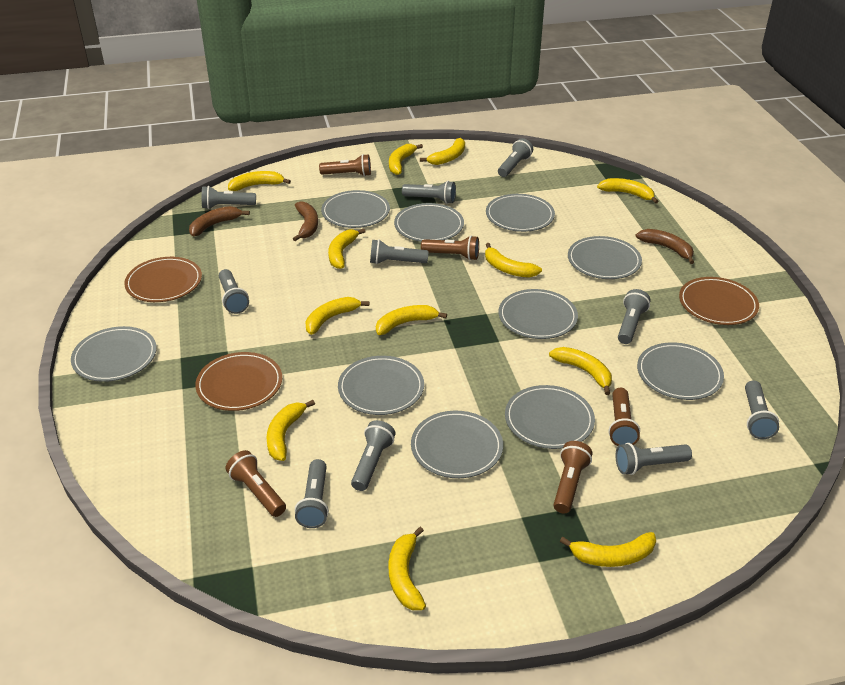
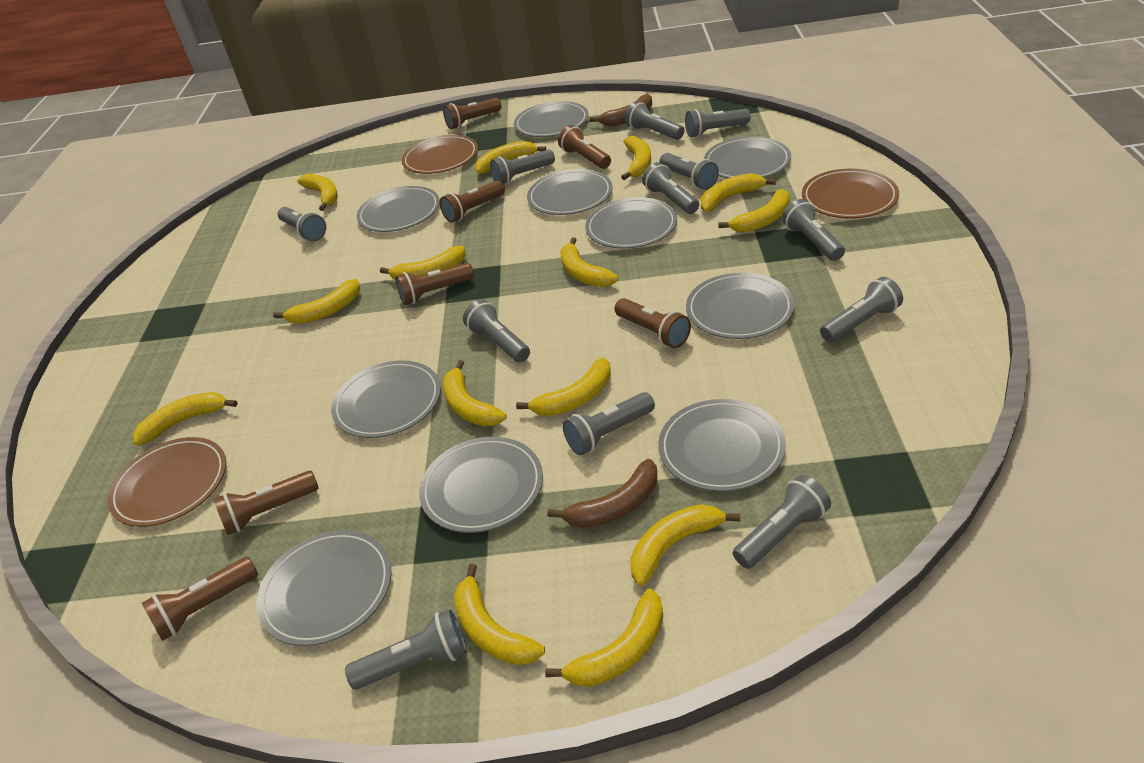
brown banana: [189,206,250,236] [293,201,318,241] [636,229,694,264] = 3 -> [548,459,657,528] [589,94,652,126] = 2
brown flashlight: [226,450,286,517] [319,154,371,176] [421,235,479,260] [554,441,592,513] [608,388,640,446] = 5 -> [142,557,258,641] [213,471,318,535] [395,263,474,305] [440,181,505,223] [443,98,501,129] [558,125,611,169] [615,298,691,348] = 7
grey flashlight: [202,186,256,209] [219,269,249,314] [295,459,329,528] [351,420,396,491] [370,239,429,264] [402,181,456,204] [498,138,533,177] [615,443,692,475] [618,289,650,344] [745,380,779,439] = 10 -> [278,207,326,242] [345,609,467,690] [463,299,530,362] [490,149,555,185] [563,392,655,455] [625,102,685,140] [642,162,699,214] [660,153,719,190] [685,109,751,137] [733,475,831,569] [782,199,845,261] [820,277,903,342] = 12
yellow banana: [228,171,291,191] [266,400,315,461] [305,297,369,335] [328,228,366,269] [376,305,447,335] [389,144,423,175] [389,527,426,610] [420,138,465,165] [485,243,542,278] [549,347,612,395] [560,532,656,567] [597,178,659,204] = 12 -> [133,392,238,446] [273,279,361,324] [297,173,338,211] [380,246,466,280] [443,360,507,427] [454,564,545,665] [475,141,546,174] [516,358,611,416] [545,589,663,687] [560,237,618,287] [621,136,651,180] [630,504,740,586] [701,173,776,212] [718,189,790,232] = 14

